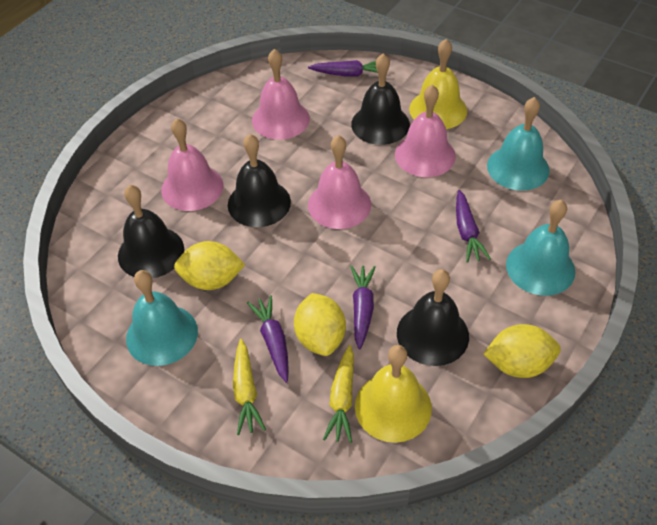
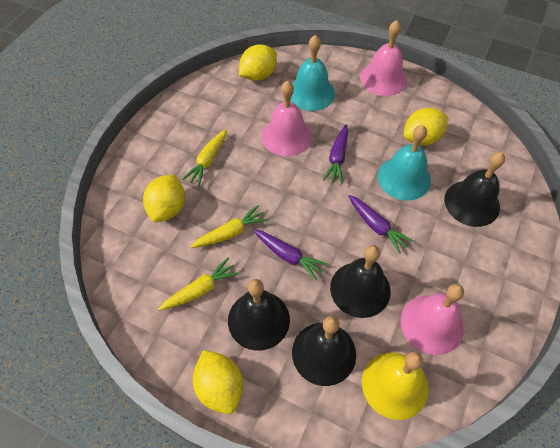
pink bell: [161,118,224,211] [252,49,310,140] [308,135,371,229] [395,85,456,177] = 4 -> [262,81,312,156] [360,20,407,96] [401,284,464,355] = 3
purple carrot: [247,295,289,383] [308,60,378,77] [350,265,376,349] [456,190,491,263] = 4 -> [253,229,327,280] [323,125,348,184] [348,195,413,254] = 3
turquoise bell: [126,270,198,366] [487,97,550,191] [506,200,575,296] = 3 -> [290,35,335,111] [377,125,431,200] = 2
yellow bell: [355,345,432,443] [409,39,467,129] = 2 -> [362,352,429,420] = 1
yellow carrot: [233,339,266,435] [323,345,354,443] = 2 -> [158,258,239,311] [182,129,227,186] [190,205,268,248] = 3
yellow lemon: [174,241,245,290] [294,293,346,356] [483,324,561,378] = 3 -> [143,174,185,222] [193,350,243,414] [239,44,277,81] [404,108,448,146] = 4

